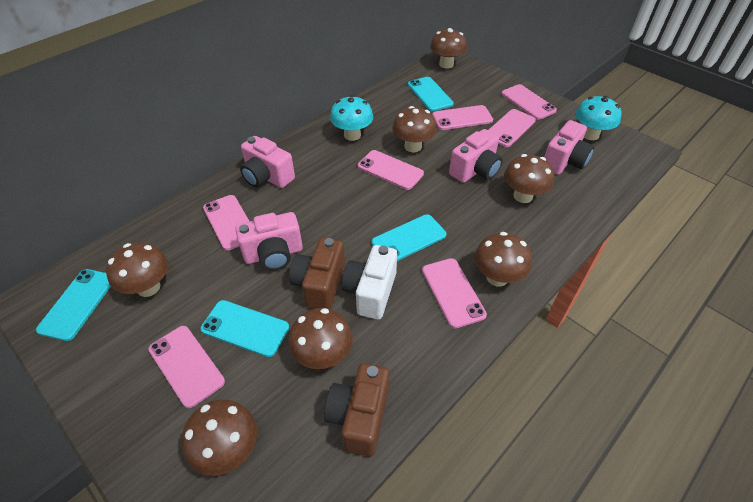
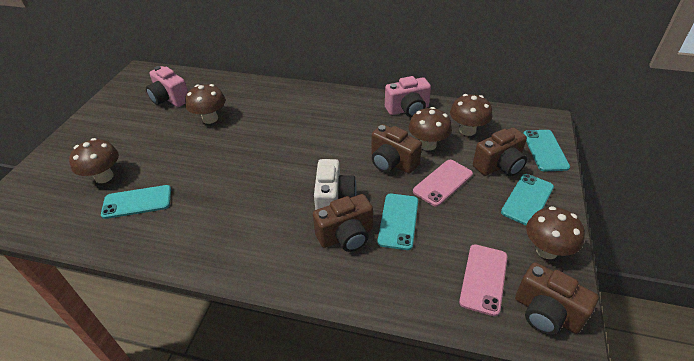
brown camera: [289,238,345,309] [324,363,389,457] = 2 -> [313,194,373,252] [371,124,422,174] [473,127,527,176] [515,262,599,335] = 4
brown mushroom: [106,242,168,297] [181,399,257,476] [289,308,353,369] [392,106,437,152] [430,28,467,69] [474,232,532,287] [504,154,554,203] = 7 -> [69,138,119,183] [185,84,225,124] [409,107,452,151] [450,94,492,136] [526,206,585,259] = 5
pink camera: [235,212,303,271] [240,136,295,188] [449,129,503,183] [544,120,594,175] = 4 -> [146,66,188,107] [385,76,431,118] = 2
pink phone: [148,326,225,408] [203,195,249,250] [358,150,424,190] [422,258,487,329] [432,105,493,130] [488,109,536,147] [501,84,557,120] = 7 -> [413,160,473,207] [459,244,508,316] = 2
turquoise mushroom: [330,95,373,141] [575,96,622,140] = 2 -> none = 0

